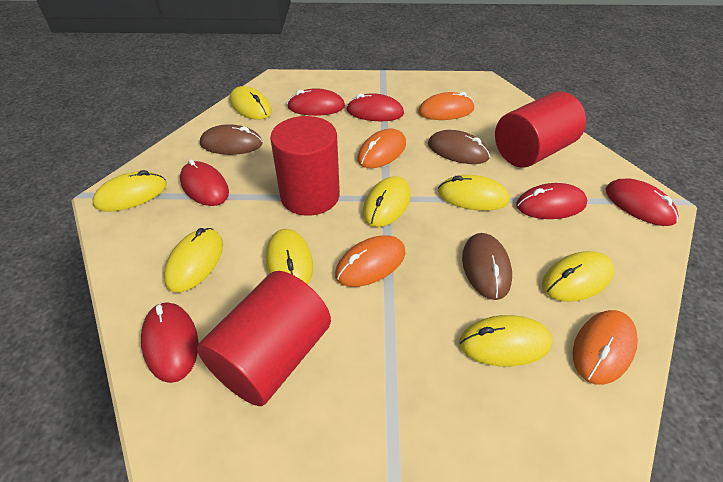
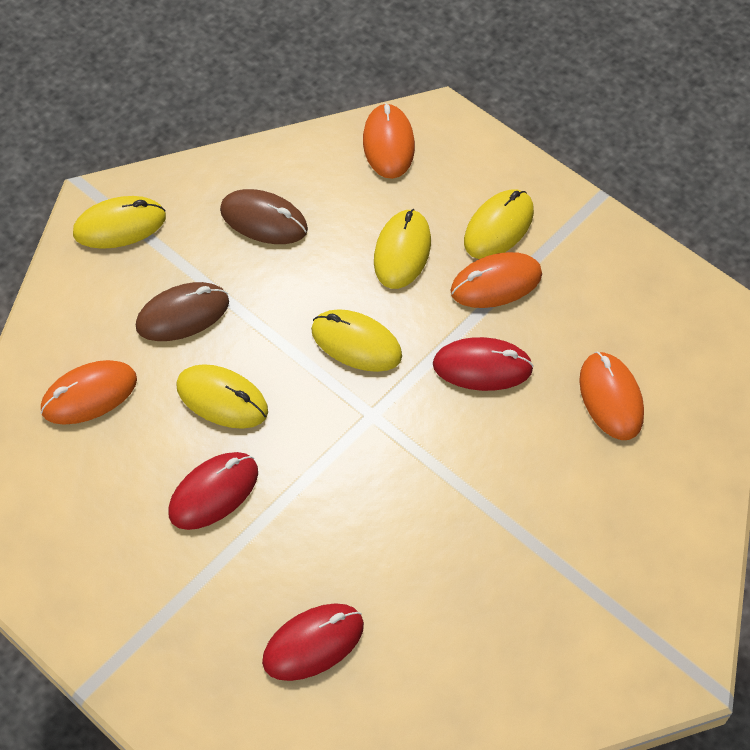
brown mouse: [200,124,263,155] [428,130,490,164] [462,233,512,300] = 3 -> [136,282,229,341] [220,189,308,244] = 2
red cylinder: [197,271,331,406] [270,116,340,216] [495,91,586,168] = 3 -> none = 0
red mouse: [141,302,198,383] [180,159,229,206] [287,88,345,116] [347,93,404,121] [516,183,587,219] [606,179,679,226] = 6 -> [168,452,258,530] [262,603,364,681] [433,337,534,391] = 3
yellow mouse: [92,170,167,212] [164,228,223,293] [230,86,272,120] [266,229,313,285] [363,176,411,227] [438,175,510,211] [459,315,552,366] [542,251,614,302] = 8 -> [73,196,166,249] [176,364,268,429] [311,309,402,372] [374,209,431,289] [464,189,534,259] = 5

